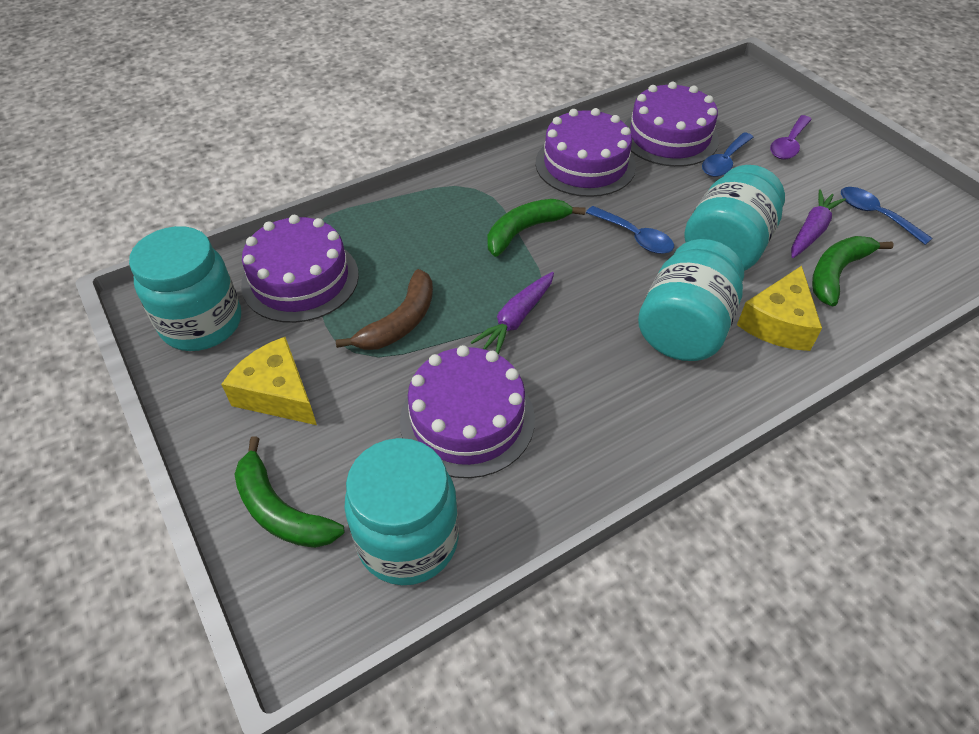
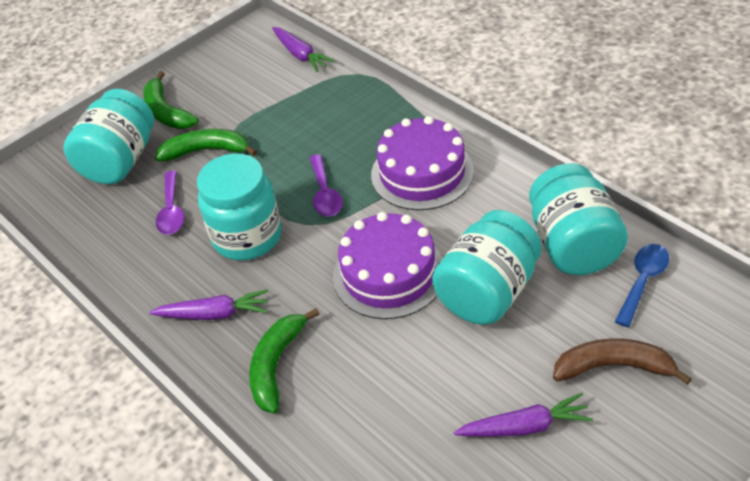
blue spoon: [586,206,674,254] [702,132,754,177] [841,187,933,245] = 3 -> [615,244,669,327] = 1
purple cake: [241,215,359,323] [400,345,535,478] [535,108,636,197] [625,82,719,167] = 4 -> [333,212,443,319] [371,116,474,210] = 2
purple carrot: [471,272,554,354] [791,189,846,258] = 2 -> [149,289,268,320] [272,27,335,72] [454,393,593,437] = 3
purple spoon: [770,115,812,160] = 1 -> [156,171,184,234] [310,155,343,217] = 2
yellow cheese: [221,337,317,425] [737,266,822,351] = 2 -> none = 0

